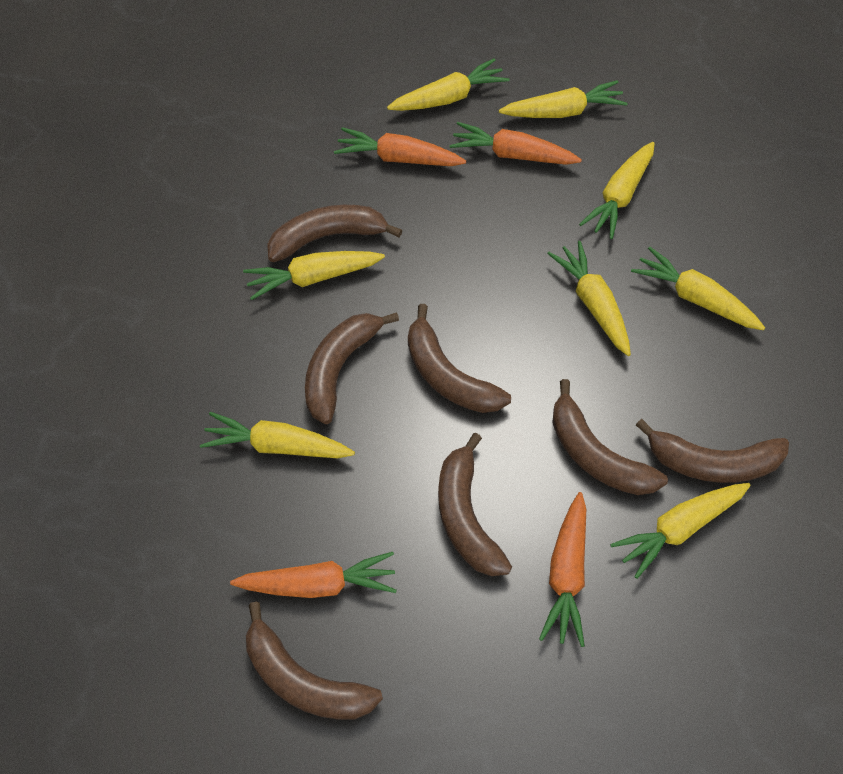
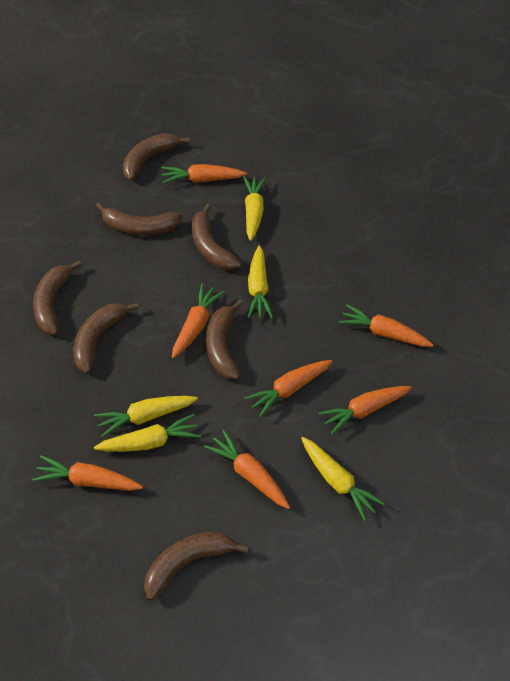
orange carrot: [230,552,397,598] [334,127,466,166] [450,122,582,165] [539,492,586,647] = 4 -> [32,455,143,491] [161,164,247,184] [172,283,224,359] [204,430,290,509] [244,360,332,417] [318,386,412,435] [339,304,433,347] = 7
yellow carrot: [200,412,355,458] [243,251,385,300] [387,59,509,111] [499,80,628,118] [547,241,631,356] [579,142,655,239] [610,483,751,579] [631,247,765,330] = 8 -> [94,396,198,438] [94,414,201,452] [243,176,266,241] [248,245,273,318] [301,437,385,521] = 5

